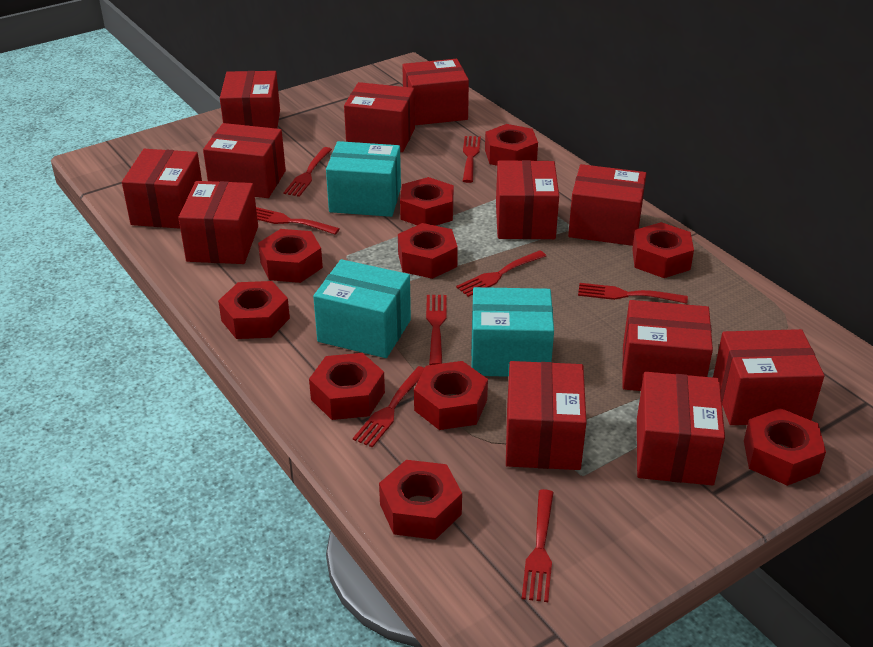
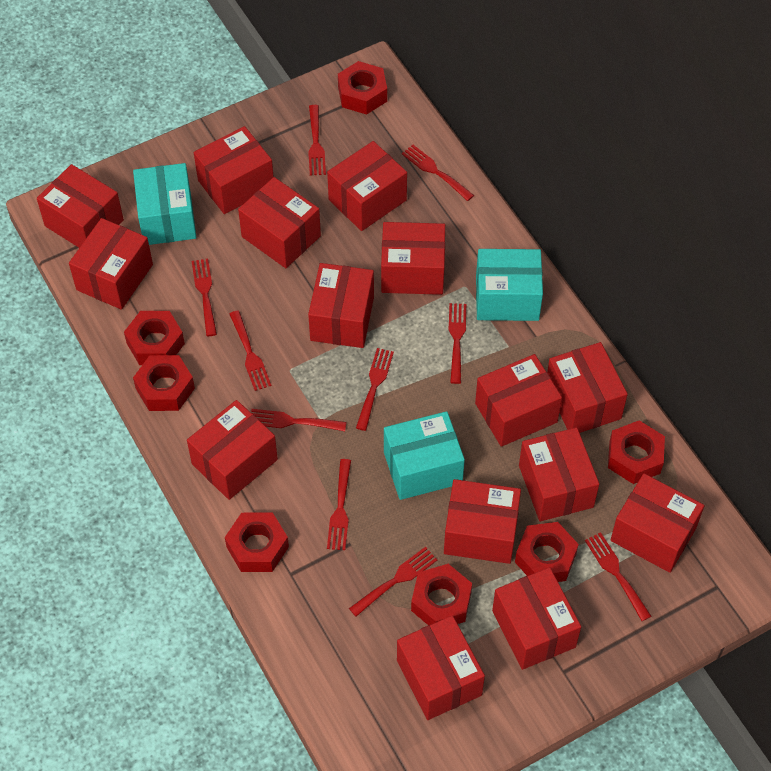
red box: [122,149,202,228] [178,181,258,264] [203,123,286,198] [220,71,280,129] [344,82,415,152] [402,59,469,125] [496,160,559,239] [506,361,586,470] [568,164,646,246] [622,300,713,391] [637,372,725,486] [713,329,824,425] = 12 -> [37,164,124,248] [69,218,153,310] [187,400,278,500] [194,126,274,214] [238,177,321,268] [308,263,374,348] [327,141,407,231] [381,222,445,295] [397,615,485,720] [444,479,521,564] [475,354,562,447] [492,567,581,670] [519,427,599,521] [547,342,628,433] [611,473,704,573] = 15
red fork: [256,207,340,235] [283,147,332,197] [353,366,425,448] [426,295,447,365] [456,250,546,297] [463,136,481,183] [522,489,554,602] [578,283,688,304] = 8 -> [192,259,217,336] [229,311,271,391] [251,409,347,431] [308,105,326,176] [327,459,351,550] [349,547,437,616] [356,348,394,431] [402,145,474,201] [449,303,466,384] [585,532,651,621] = 10
red nut: [218,281,290,339] [258,229,323,283] [309,353,385,420] [379,460,462,540] [398,223,458,279] [400,177,454,226] [414,361,488,430] [485,124,538,166] [632,222,694,278] [744,408,826,486] = 10 -> [124,311,185,365] [133,355,195,411] [225,512,289,572] [338,61,387,115] [411,564,472,625] [515,522,579,582] [608,420,665,484] = 7

